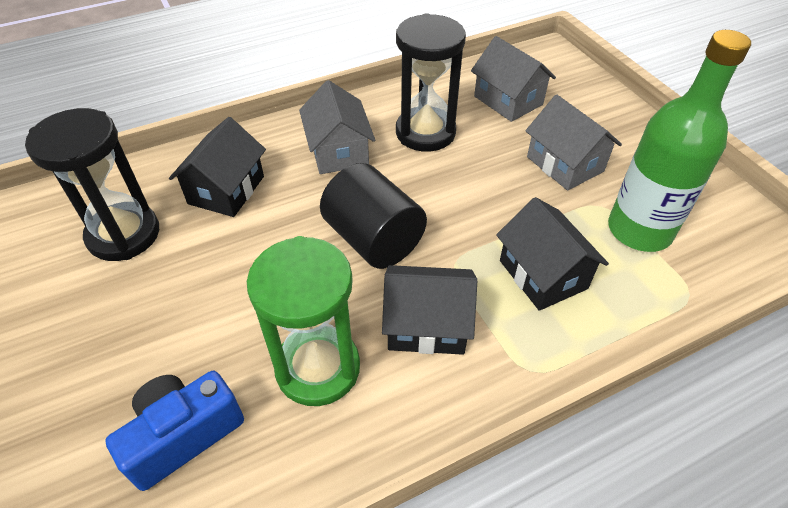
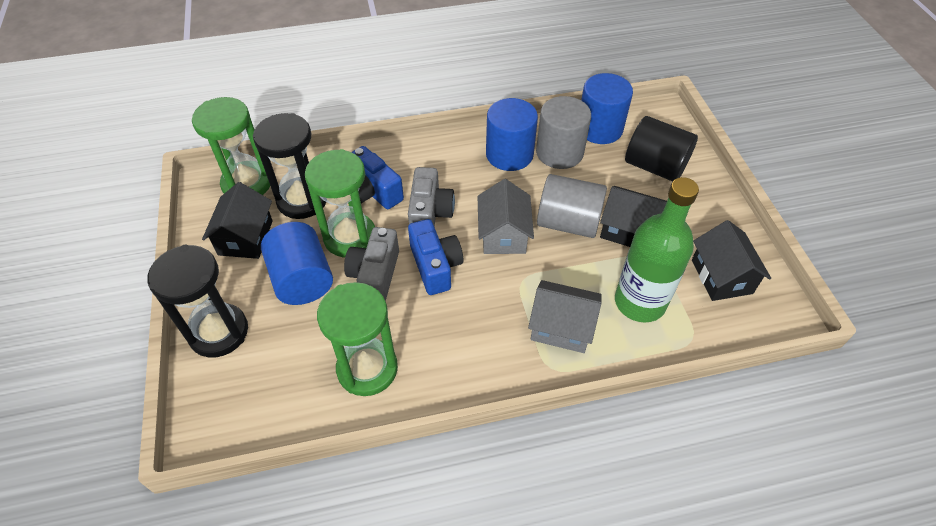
blue camera: [105,371,244,491] = 1 -> [352,146,404,209] [408,219,463,295] = 2
blue cylinder: none = 0 -> [261,222,333,305] [486,98,538,171] [581,73,633,144] = 3
green hourglass: [247,236,360,406] = 1 -> [192,97,270,195] [305,149,375,257] [317,282,398,396] = 3
grey camera: none = 0 -> [344,227,399,301] [408,167,455,227] = 2
grey cylinder: none = 0 -> [536,96,591,169] [537,174,607,238] = 2
grey house: [299,80,375,174] [471,36,556,122] [525,95,622,191] = 3 -> [478,179,534,254] [528,280,602,353] = 2

